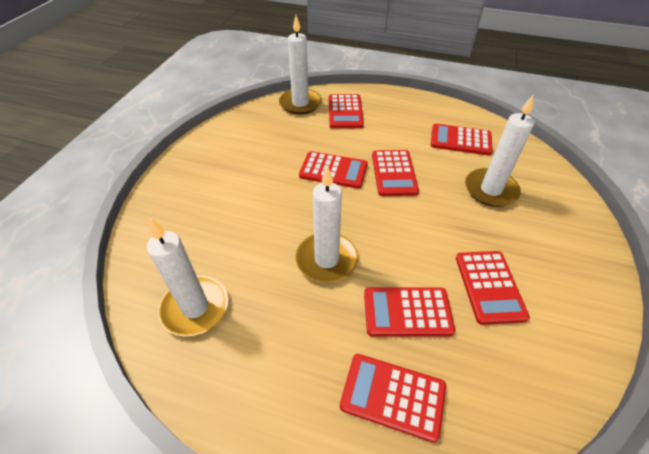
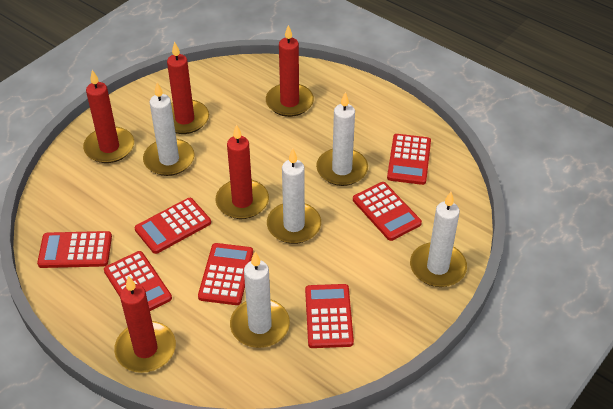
red candle: none = 0 -> [83,70,134,163] [114,276,176,373] [167,41,209,134] [216,124,269,219] [266,25,314,117] = 5
white candle: [147,218,228,337] [279,15,322,115] [296,165,358,283] [465,95,534,207] = 4 -> [143,83,194,176] [230,252,290,348] [267,149,321,244] [316,92,368,186] [410,192,467,287] = 5

